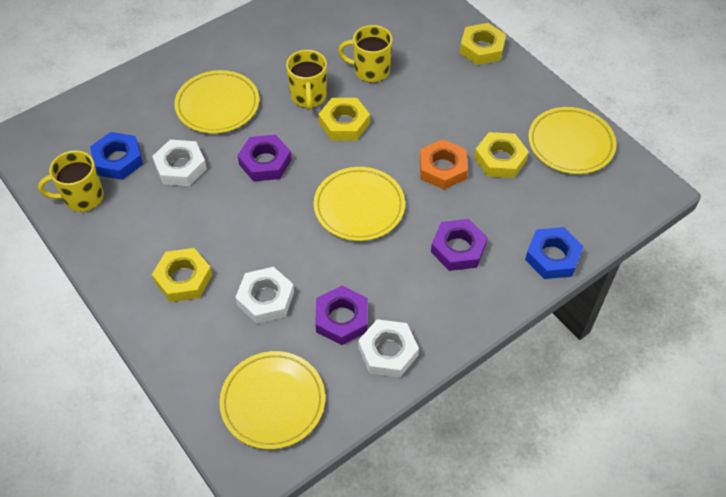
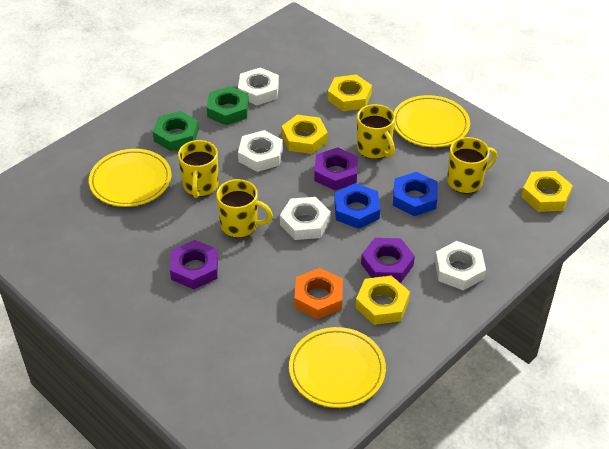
green nut: none = 0 -> [153,111,199,151] [207,86,249,125] = 2
white nut: [152,140,207,186] [235,267,294,324] [358,319,419,377] = 3 -> [238,67,279,105] [238,130,283,172] [280,197,331,240] [435,241,486,290] = 4
yellow mug: [38,150,104,212] [286,50,327,110] [338,25,393,83] = 3 -> [178,140,219,198] [216,179,273,238] [357,104,395,159] [447,137,497,193] = 4
yellow plate: [175,70,259,134] [219,351,325,449] [314,167,405,241] [528,107,616,174] = 4 -> [89,149,171,207] [289,327,386,408] [394,95,470,147] = 3

